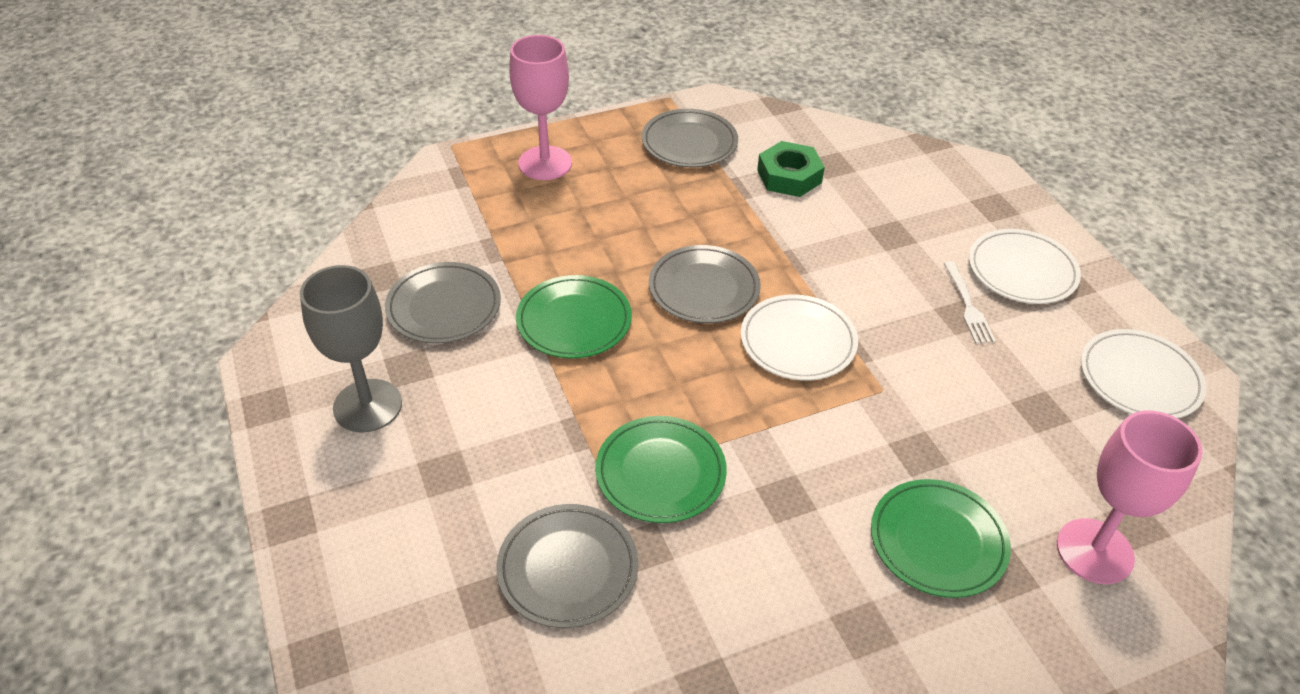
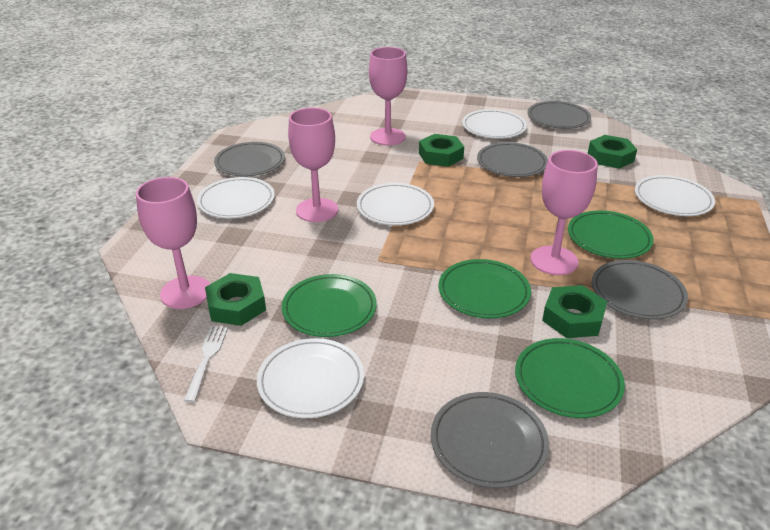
green nut: [757,141,825,197] = 1 -> [205,273,266,326] [419,134,464,167] [542,285,607,338] [588,135,637,169] = 4
green plate: [516,275,632,358] [595,416,727,523] [871,479,1011,598] = 3 -> [282,274,377,337] [438,259,531,318] [515,338,625,418] [568,210,654,259] = 4
grey goblet: [300,265,402,433] = 1 -> none = 0
grey plate: [385,262,501,343] [496,504,638,628] [642,109,738,168] [649,245,761,323] = 4 -> [214,142,285,176] [431,392,549,488] [477,142,548,177] [528,101,591,129] [592,260,688,319] = 5
pink goblet: [509,35,572,180] [1057,411,1203,584] = 2 -> [136,177,210,309] [288,108,338,222] [369,47,407,145] [531,150,598,275] = 4
white plate: [741,295,858,380] [969,229,1081,304] [1081,329,1207,418] = 3 -> [197,177,275,218] [257,338,364,418] [357,183,434,225] [462,109,527,139] [635,175,715,216] = 5

